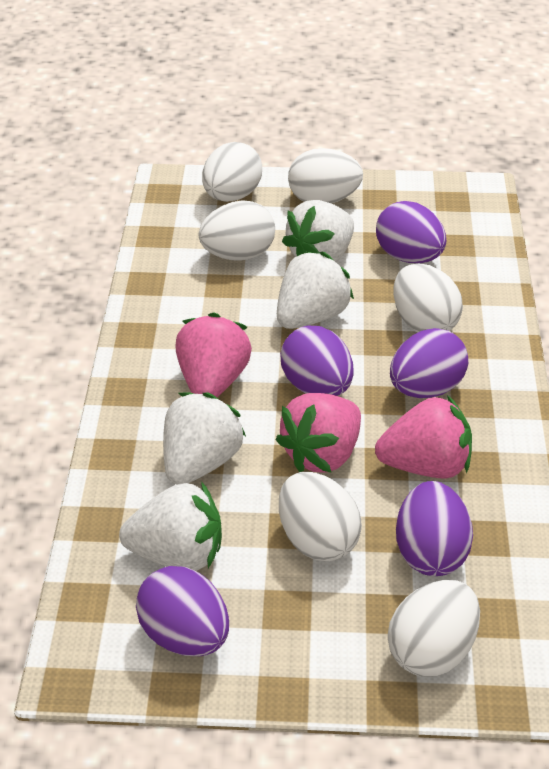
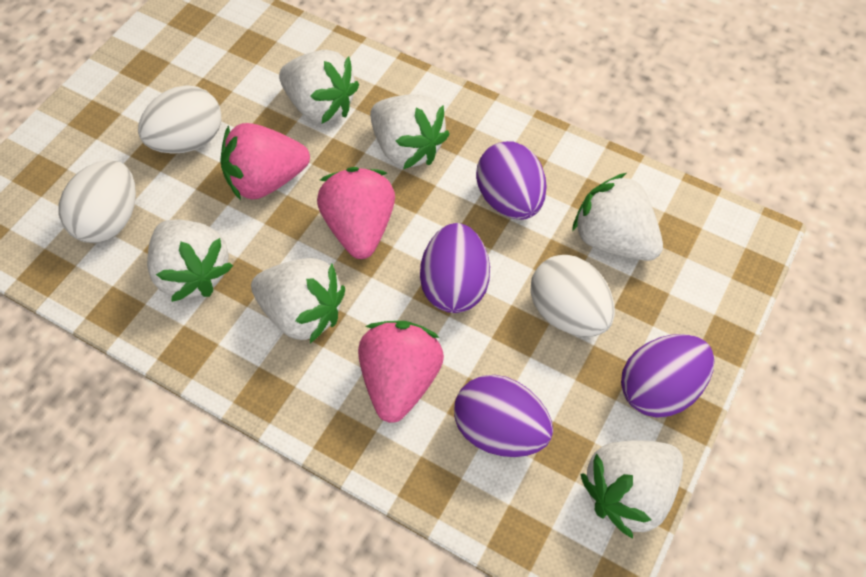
purple egg: [136,566,229,656] [280,326,354,396] [376,201,446,263] [390,328,468,398] [396,481,473,576] = 5 -> [420,223,490,313] [454,375,553,457] [476,141,547,219] [621,334,714,418] = 4
white egg: [199,200,275,261] [202,142,262,202] [279,472,362,561] [288,148,363,203] [388,580,480,677] [393,264,463,332] = 6 -> [58,160,136,243] [138,85,221,154] [530,255,615,337] = 3
white strawberry: [119,482,222,571] [163,392,246,485] [277,251,354,329] [282,200,354,262] = 4 -> [147,219,233,302] [251,258,345,343] [279,50,359,123] [370,94,450,169] [572,173,663,261] [580,440,683,539] = 6

